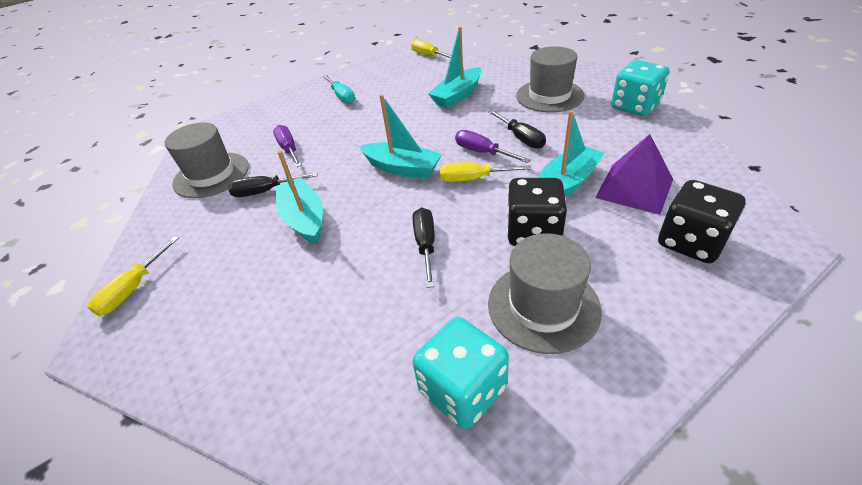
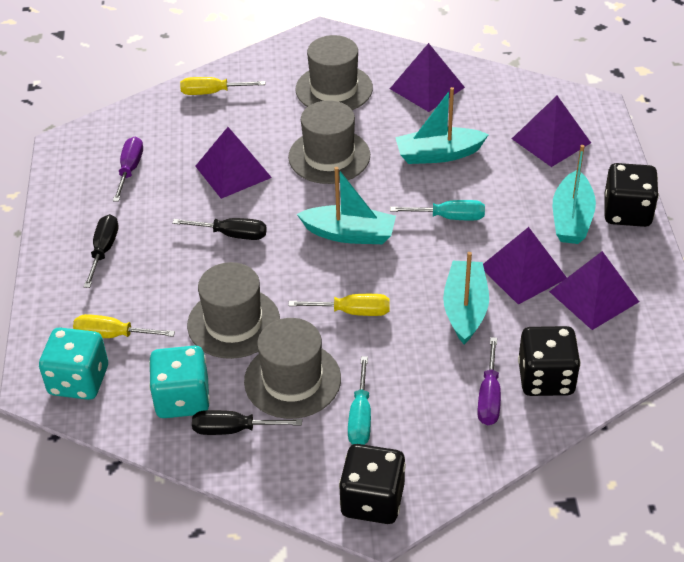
black dice: [507,178,567,246] [658,180,746,263] = 2 -> [339,444,406,524] [518,326,581,396] [604,163,659,227] = 3
grey hat: [165,122,249,198] [488,233,602,354] [516,46,585,113] = 3 -> [187,262,280,359] [244,318,341,419] [288,101,370,184] [295,35,373,110] = 4
purple pyramid: [595,134,673,215] = 1 -> [195,127,272,199] [390,43,465,112] [483,227,567,305] [512,96,591,167] [549,251,639,330] = 5
turquoise screwdriver: [323,75,355,104] = 1 -> [348,356,371,445] [390,200,485,221] = 2

